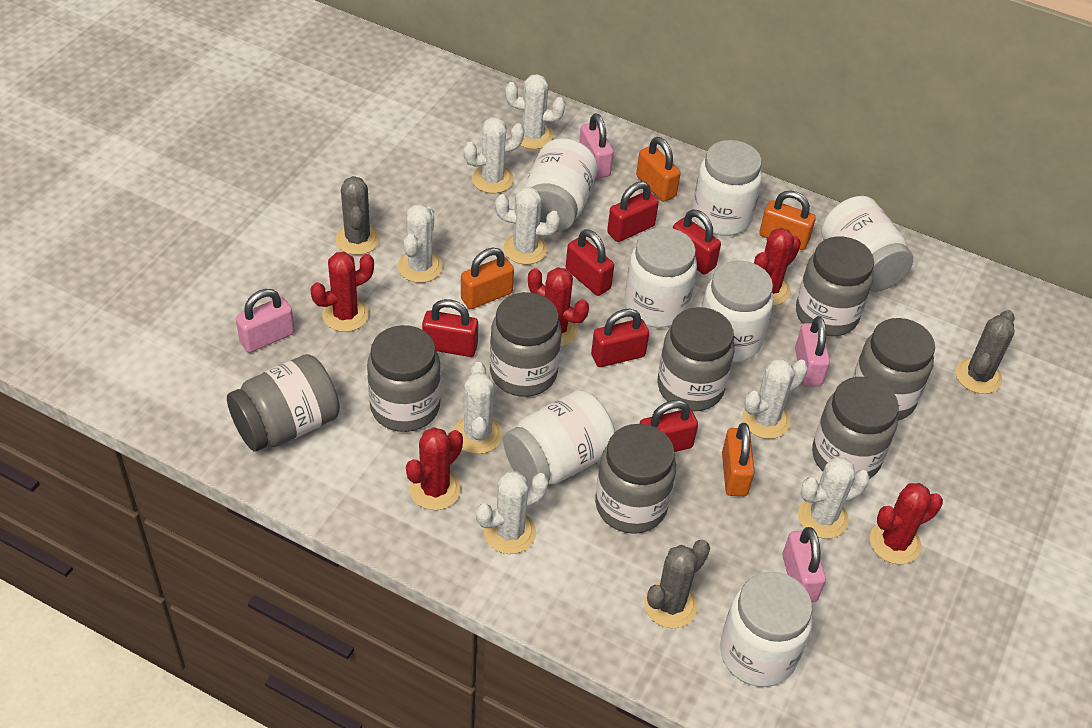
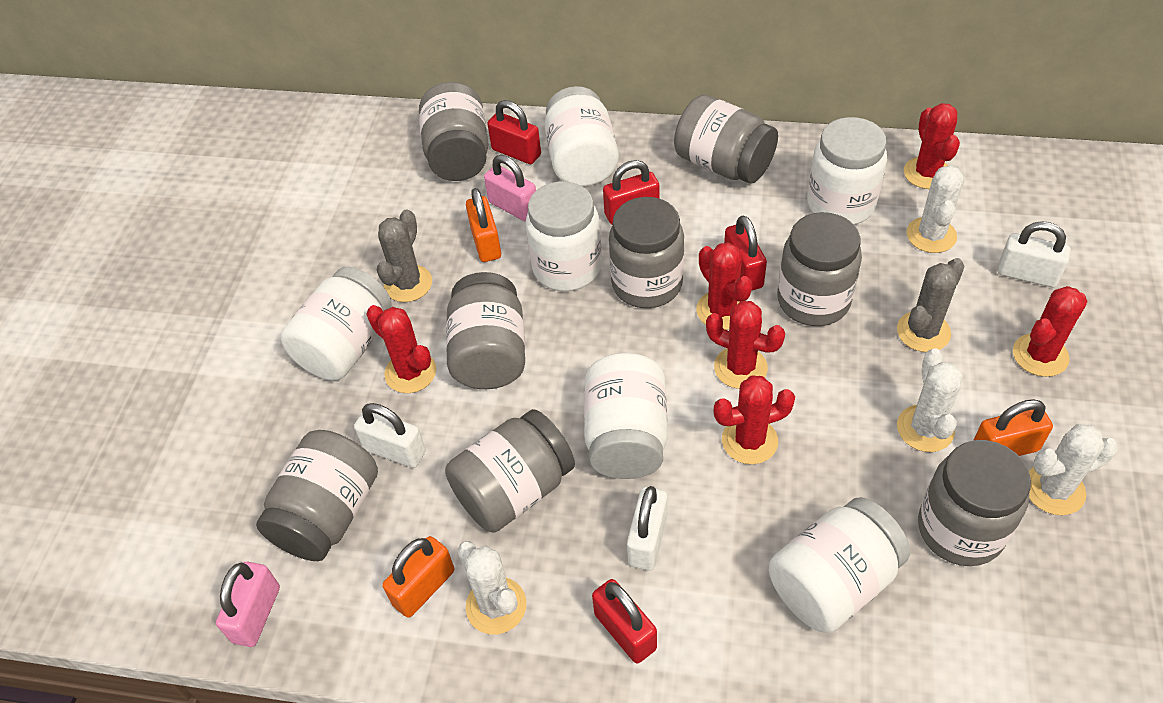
grey cactus: [335,176,380,255] [644,540,710,628] [956,310,1015,394] = 3 -> [377,209,432,302] [897,258,965,352] = 2
orange padlock: [461,248,514,309] [636,137,681,202] [722,423,755,496] [759,190,816,250] = 4 -> [382,536,454,618] [466,188,501,262] [973,399,1053,456] = 3
pink padlock: [236,289,295,353] [579,113,614,179] [782,527,826,602] [795,316,830,387] = 4 -> [216,562,280,647] [484,155,536,222] = 2
red cactus: [310,252,374,332] [406,427,463,510] [528,267,589,347] [754,228,801,306] [870,483,943,564] = 5 -> [366,305,436,393] [696,242,752,330] [706,301,785,389] [714,375,795,464] [904,103,960,189] [1013,286,1088,377] = 6
red padlock: [422,299,478,357] [566,229,614,296] [591,309,649,367] [607,181,659,242] [639,400,698,452] [673,210,721,274] = 6 -> [487,100,541,164] [592,579,657,663] [603,160,659,225] [724,215,767,291] = 4
white cactus: [398,204,443,283] [453,362,503,454] [464,117,524,193] [476,471,549,554] [495,187,560,265] [505,74,565,149] [742,359,808,439] [798,457,870,539] = 8 -> [457,541,526,634] [897,349,963,452] [907,165,964,253] [1029,424,1118,515] = 4
white jar: [503,390,615,488] [525,138,597,232] [625,227,697,328] [692,140,762,236] [702,261,773,362] [720,572,813,687] [821,196,913,292] = 7 -> [281,267,392,381] [526,181,602,291] [544,86,619,187] [584,353,667,479] [769,497,910,633] [807,117,887,225] = 6
white padlock: none = 0 -> [354,403,426,468] [627,486,668,570] [998,221,1071,287] = 3

